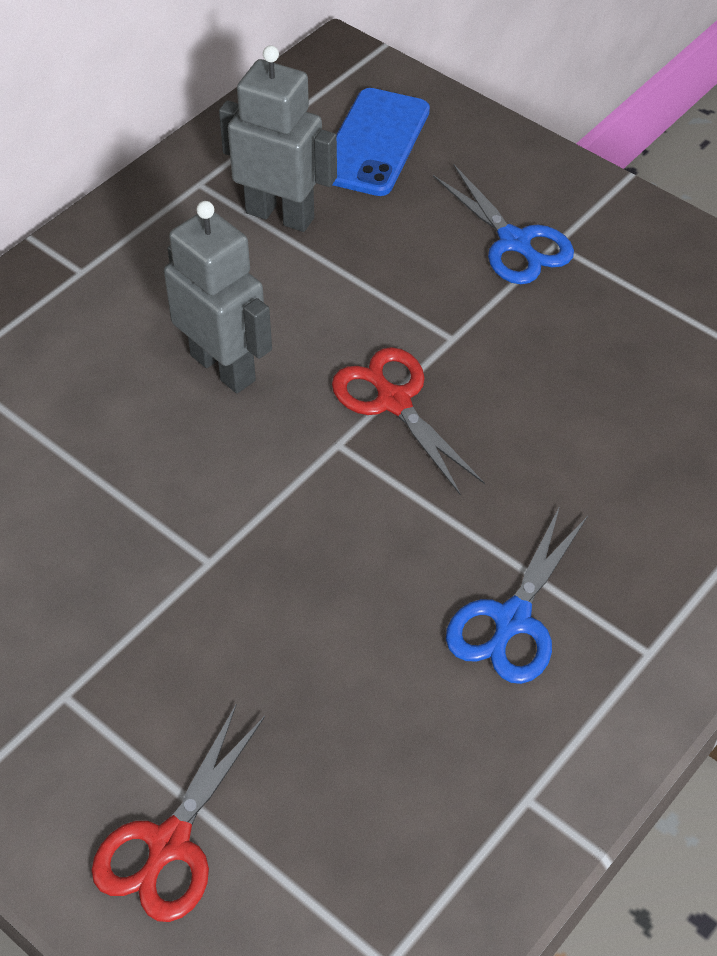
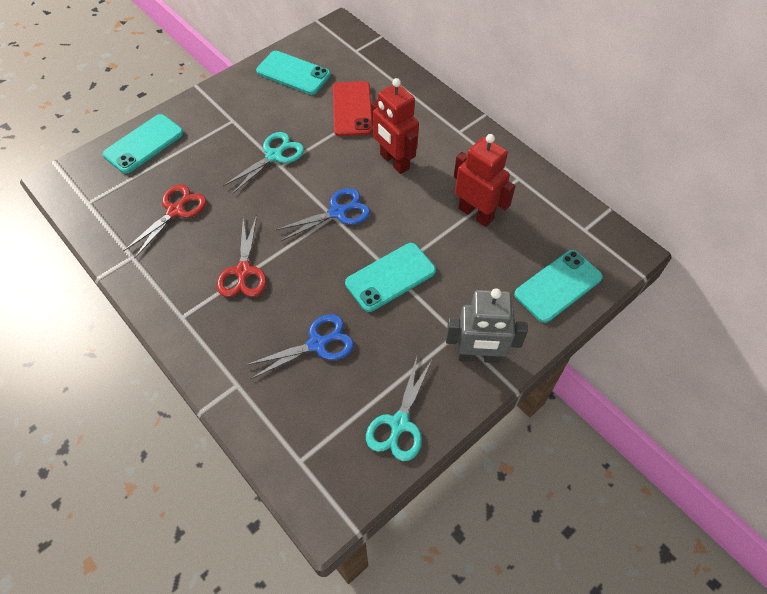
blue phone: [332,88,430,196] = 1 -> none = 0
grey robot: [164,201,272,393] [219,45,337,232] = 2 -> [446,288,528,363] = 1
red phone: none = 0 -> [333,81,373,136] = 1
red robot: none = 0 -> [371,78,419,174] [454,134,515,227] = 2
turquoise phone: none = 0 -> [103,114,184,174] [256,51,331,95] [345,243,436,312] [514,250,603,323] = 4
turquoise scissors: none = 0 -> [223,132,304,194] [366,357,432,461] = 2

